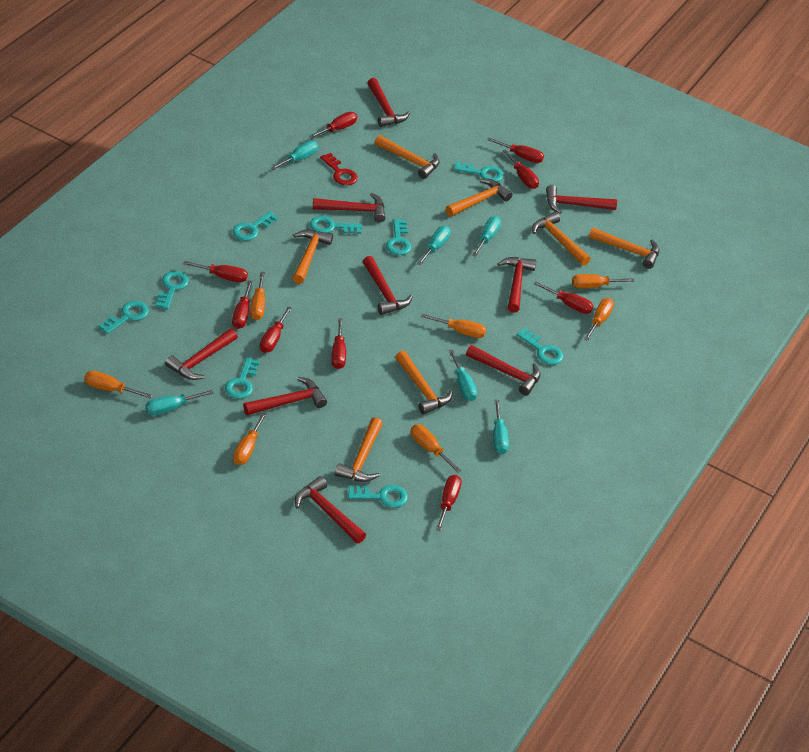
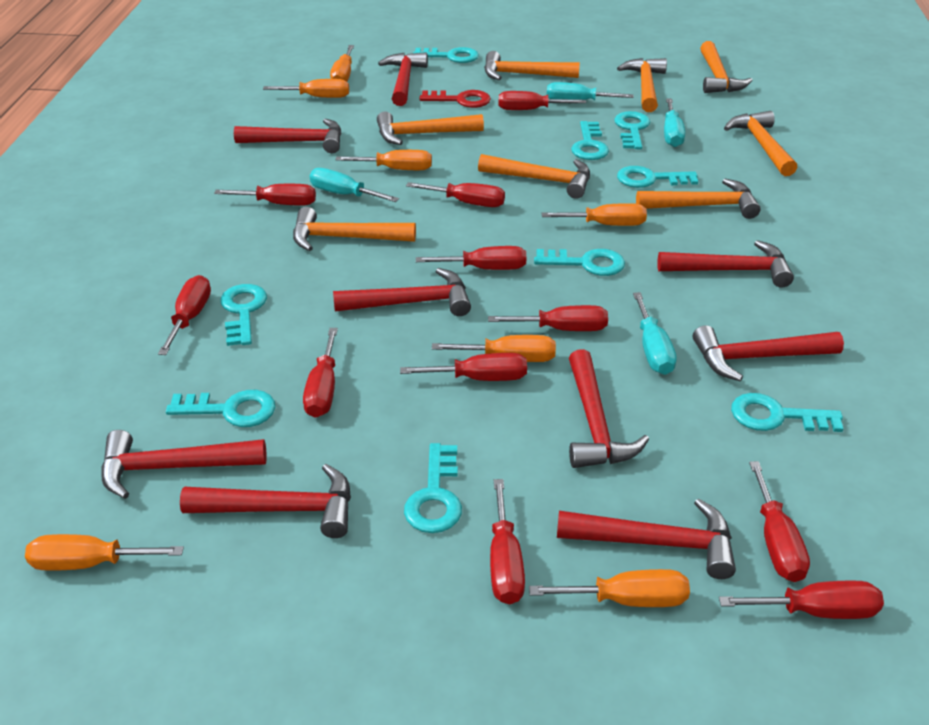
orange hammer: [293,230,333,284] [335,417,383,482] [375,135,440,179] [395,351,453,414] [446,179,512,216] [532,212,591,266] [589,227,659,269] = 7 -> [293,207,416,251] [377,111,484,145] [478,154,590,199] [484,51,580,80] [617,58,667,112] [636,178,761,219] [700,41,753,93] [724,111,797,176] = 8
red screwdriver: [183,261,248,282] [232,280,253,329] [260,306,292,353] [309,112,357,138] [331,318,346,369] [436,475,462,531] [487,138,544,163] [502,149,539,189] [534,282,593,314] = 9 -> [158,275,211,355] [214,184,316,206] [303,328,338,418] [400,353,527,381] [406,182,505,207] [416,246,526,270] [488,305,608,331] [490,479,525,604] [499,91,586,110] [719,580,884,619] [749,461,810,582] = 11
turquoise screwdriver: [145,390,213,415] [270,141,318,170] [417,226,451,265] [449,350,477,401] [473,216,501,257] [493,400,509,454] = 6 -> [310,168,399,202] [547,82,634,100] [633,292,677,375] [664,98,685,147] = 4

